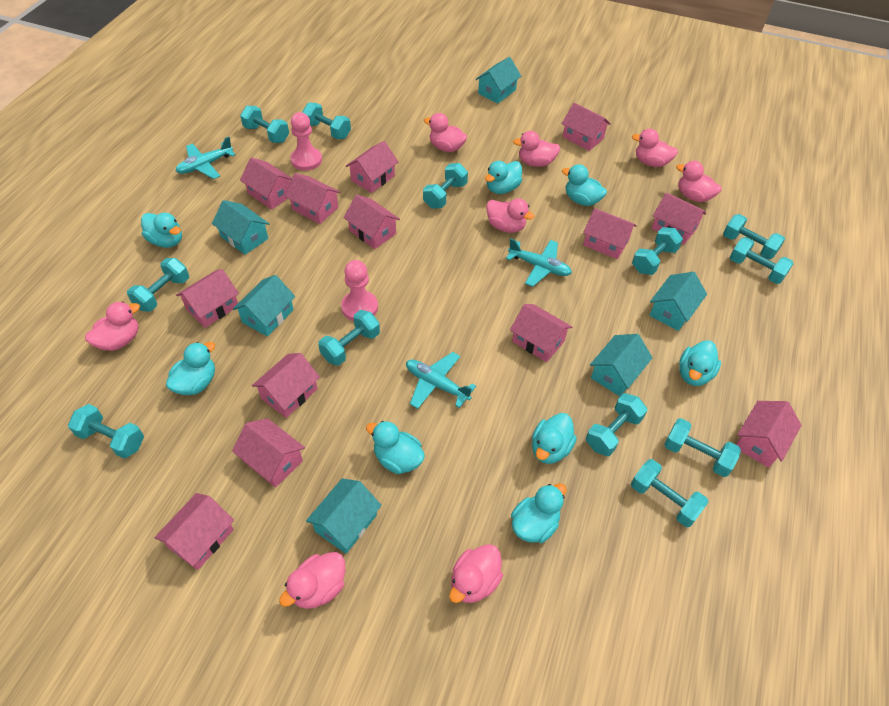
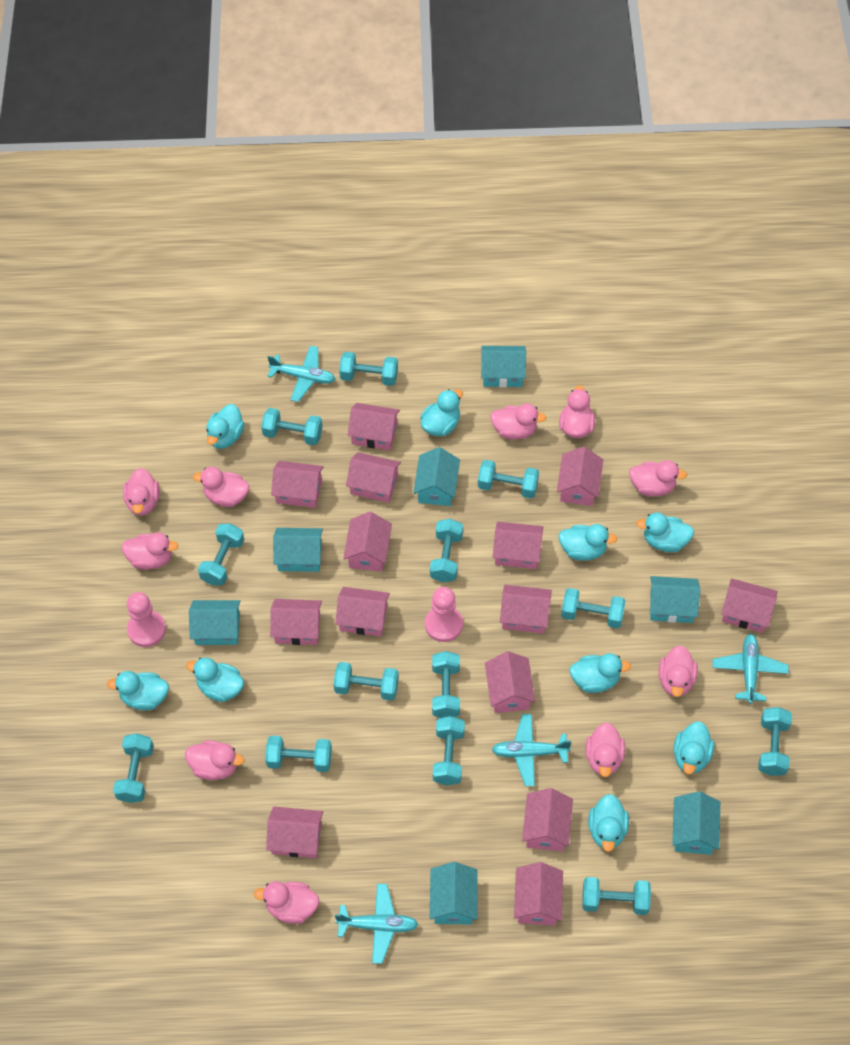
pink duck: [85,301,140,351] [279,552,345,609] [424,113,467,152] [449,544,503,603] [486,198,534,233] [513,131,560,167] [632,129,678,167] [676,161,721,202] = 8 -> [121,532,178,570] [123,468,160,516] [185,740,244,780] [193,467,249,507] [254,881,319,924] [490,404,546,440] [559,385,595,438] [585,722,625,777] [629,460,687,496] [658,645,698,697] = 10
pink house: [154,493,234,570] [176,269,239,328] [232,418,305,488] [240,157,292,210] [252,353,320,418] [285,173,341,224] [343,195,400,249] [346,141,398,193] [510,304,572,362] [562,103,611,151] [583,208,637,259] [651,192,707,245] [736,401,802,468] = 13 -> [266,806,323,858] [270,599,322,645] [271,461,324,508] [335,587,390,637] [343,512,392,572] [346,452,401,503] [348,403,400,450] [485,651,535,713] [493,522,543,569] [500,585,552,634] [514,862,563,926] [522,788,573,852] [557,446,603,506] [721,578,778,633] = 14
turquoise duck: [141,213,182,248] [166,342,215,395] [366,421,425,474] [485,161,522,194] [511,483,567,543] [532,413,577,464] [562,164,607,206] [679,340,721,386] = 8 -> [107,671,169,710] [186,658,244,702] [206,404,245,449] [420,389,463,436] [558,524,617,561] [569,653,631,693] [588,794,629,852] [636,512,694,552] [673,721,714,774] = 9
turquoise dumbbell: [68,404,144,459] [127,258,189,312] [240,106,289,143] [302,103,351,139] [318,310,380,366] [423,163,468,209] [586,393,648,456] [631,459,708,527] [632,227,683,275] [664,418,741,477] [723,214,785,259] [730,237,794,284] = 12 -> [113,734,154,803] [198,524,244,585] [261,408,323,446] [265,736,332,772] [333,662,399,700] [339,352,398,386] [430,519,463,582] [432,651,460,718] [433,716,465,785] [478,460,539,499] [561,588,626,628] [582,877,651,915] [758,707,792,776] = 13
turquoise house: [212,200,269,255] [233,275,295,337] [306,478,382,554] [476,57,521,104] [590,334,653,396] [649,272,707,331] = 6 -> [189,600,240,645] [273,528,323,572] [413,447,460,506] [430,862,478,924] [481,346,526,387] [650,576,700,623] [672,791,720,855] = 7
turquoise plane: [176,137,236,179] [406,352,476,409] [506,238,572,287] = 3 -> [268,346,336,402] [335,884,419,964] [492,714,572,786] [712,634,789,704] = 4

